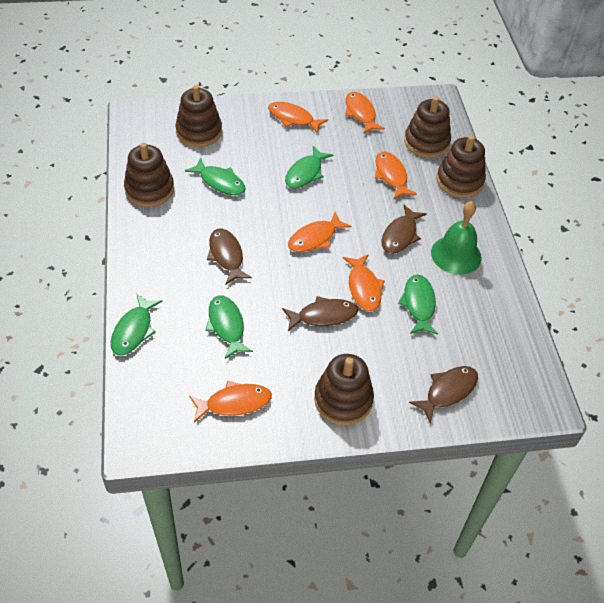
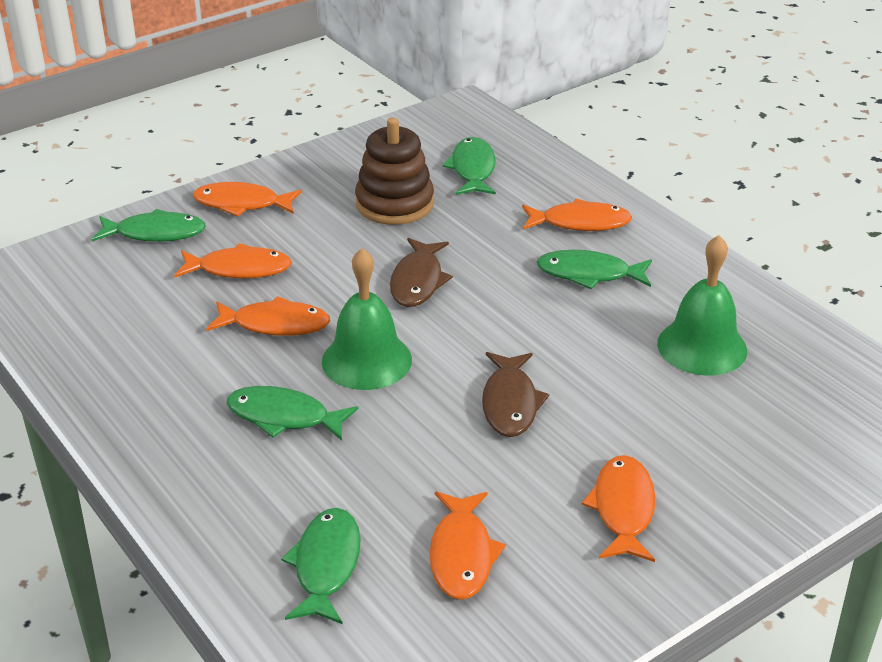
brown fish: [207,229,252,284] [282,296,358,331] [381,205,427,254] [409,366,478,423] = 4 -> [390,238,453,307] [482,352,549,437] = 2
brown stacking toy: [124,143,174,207] [175,85,222,147] [314,354,374,425] [404,96,451,158] [437,135,486,198] = 5 -> [355,118,434,225] = 1
green bell: [431,201,482,275] = 1 -> [322,248,412,390] [657,235,747,376] = 2

